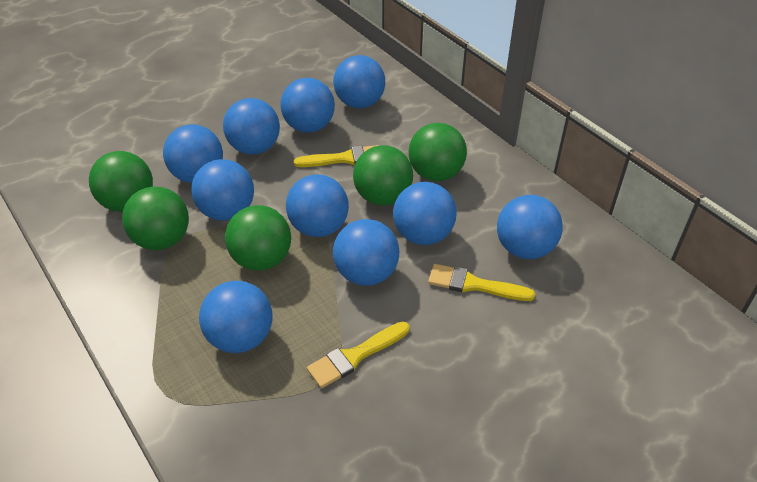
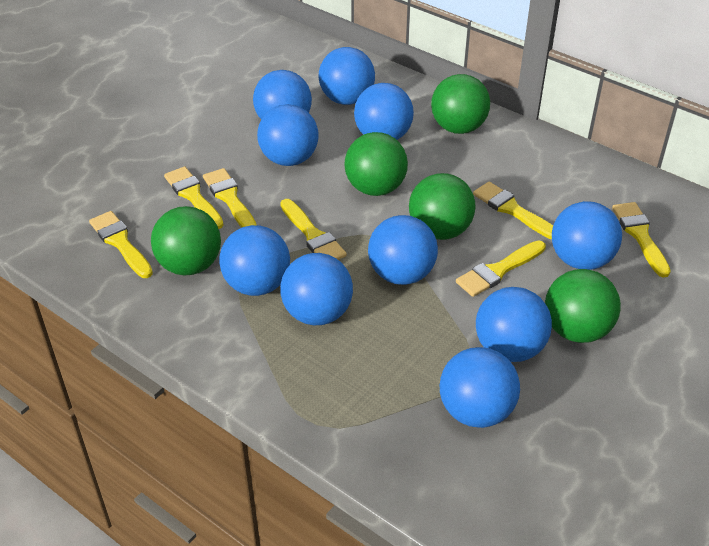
yellow brush: [294,145,380,167] [307,321,410,388] [428,264,535,301] = 3 -> [89,211,153,278] [164,167,224,229] [203,168,256,228] [280,199,347,260] [456,240,546,297] [473,182,553,240] [612,202,671,278] = 7

